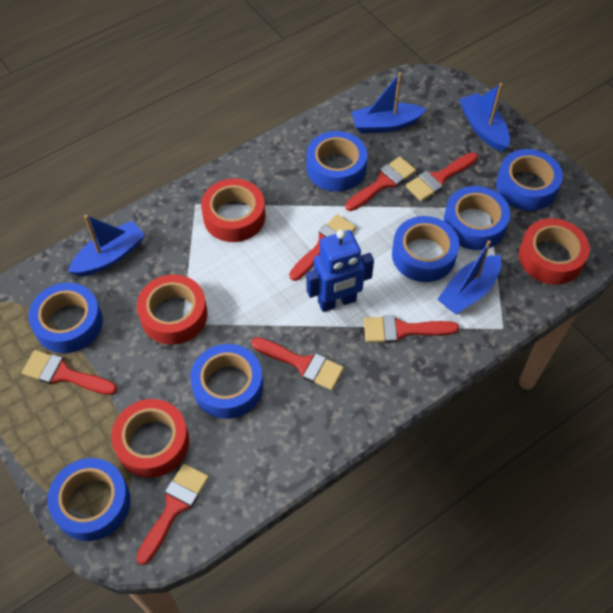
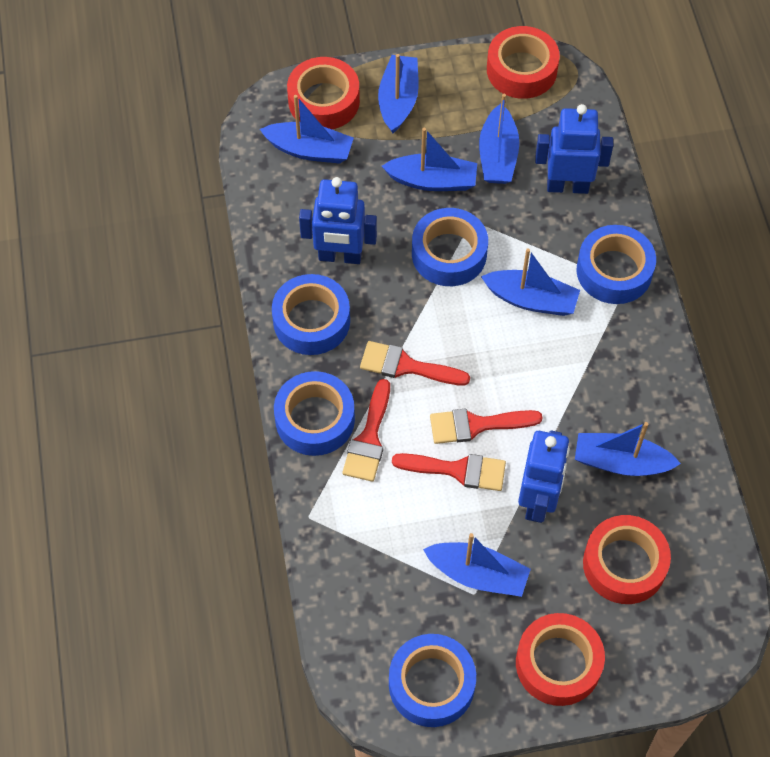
blue boat: [68,215,145,276] [351,72,427,133] [438,240,501,314] [459,83,510,152] = 4 -> [260,95,354,164] [378,54,419,133] [382,128,477,191] [423,533,531,597] [479,94,520,184] [481,248,580,316] [575,422,681,476] = 7
blue robot: [306,229,374,312] = 1 -> [299,177,377,264] [518,431,570,523] [535,104,613,194] = 3
blue tape: [28,283,103,353] [47,458,131,541] [190,344,263,419] [307,131,368,192] [392,216,459,282] [443,186,510,250] [496,149,563,211] = 7 -> [272,274,350,355] [274,371,355,456] [389,634,476,727] [412,208,488,286] [577,225,656,304] = 5
red brush: [22,350,117,395] [136,464,209,565] [251,337,344,390] [289,214,356,281] [345,156,416,211] [364,315,459,343] [406,152,478,201] = 7 -> [342,379,390,482] [360,341,470,386] [392,453,506,491] [430,408,542,444] = 4

